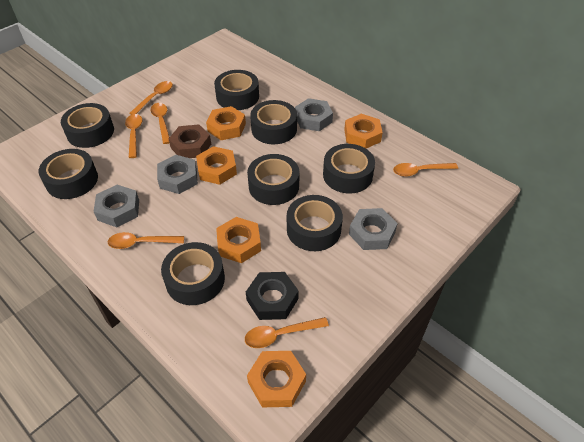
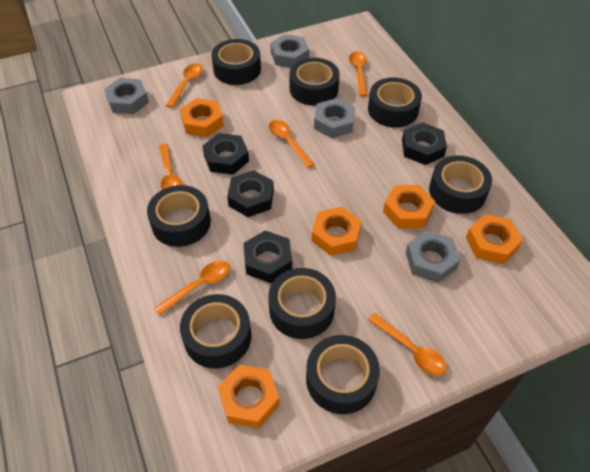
black nut: [246,272,299,320] = 1 -> [203,133,249,175] [227,170,274,217] [243,230,292,283] [402,122,447,165] = 4
brown nut: [169,124,211,158] = 1 -> none = 0

